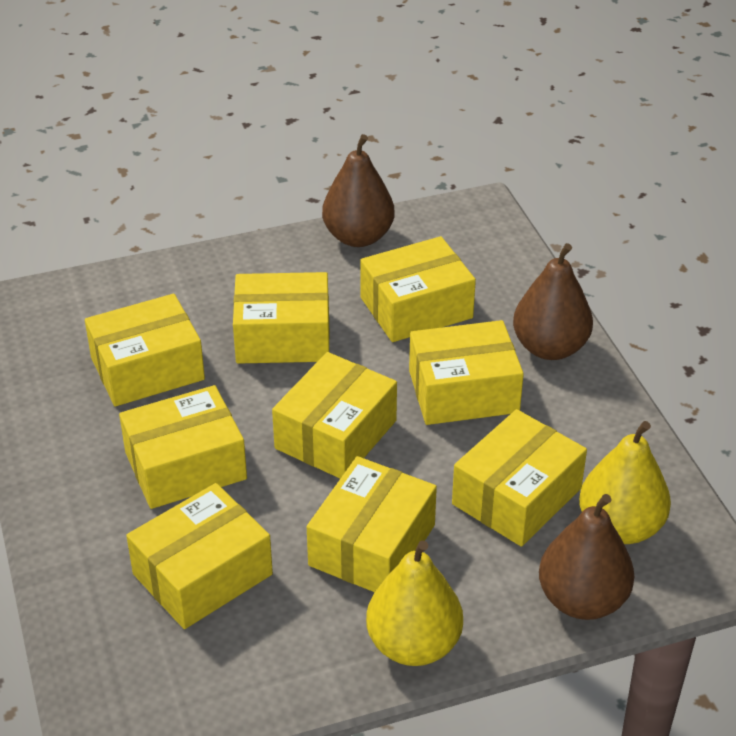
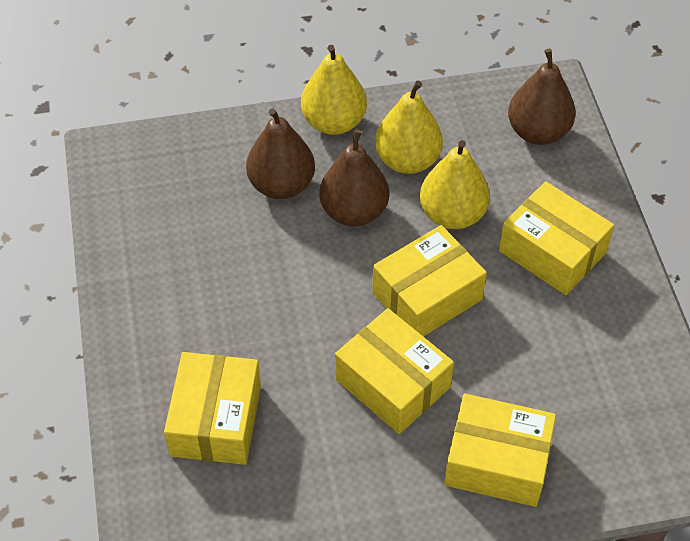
yellow box: [85,294,205,406] [119,385,247,509] [126,483,273,629] [233,272,330,364] [272,352,397,479] [307,456,437,592] [360,236,476,342] [409,320,524,425] [452,409,587,547] = 9 -> [164,352,261,465] [335,308,454,434] [372,225,487,337] [444,393,556,507] [499,181,614,295] = 5
yellow pear: [366,540,463,666] [579,421,671,544] = 2 -> [301,45,367,135] [375,81,443,174] [420,140,490,229] = 3

